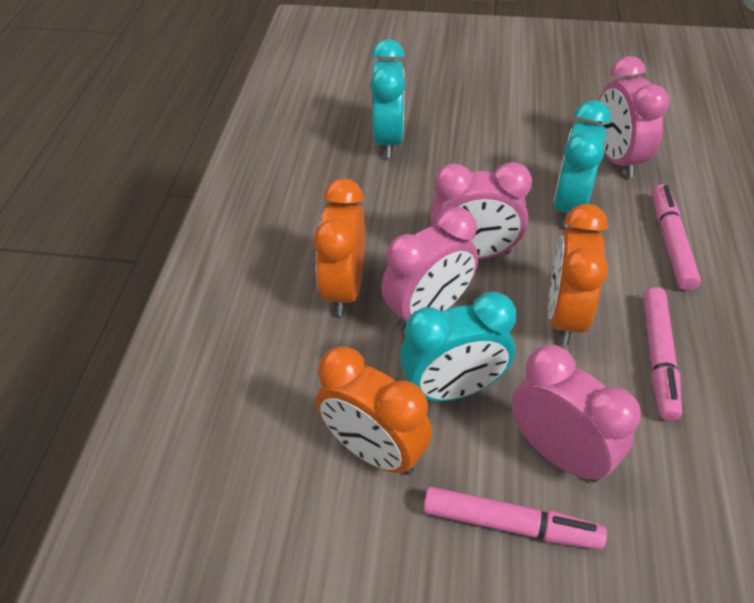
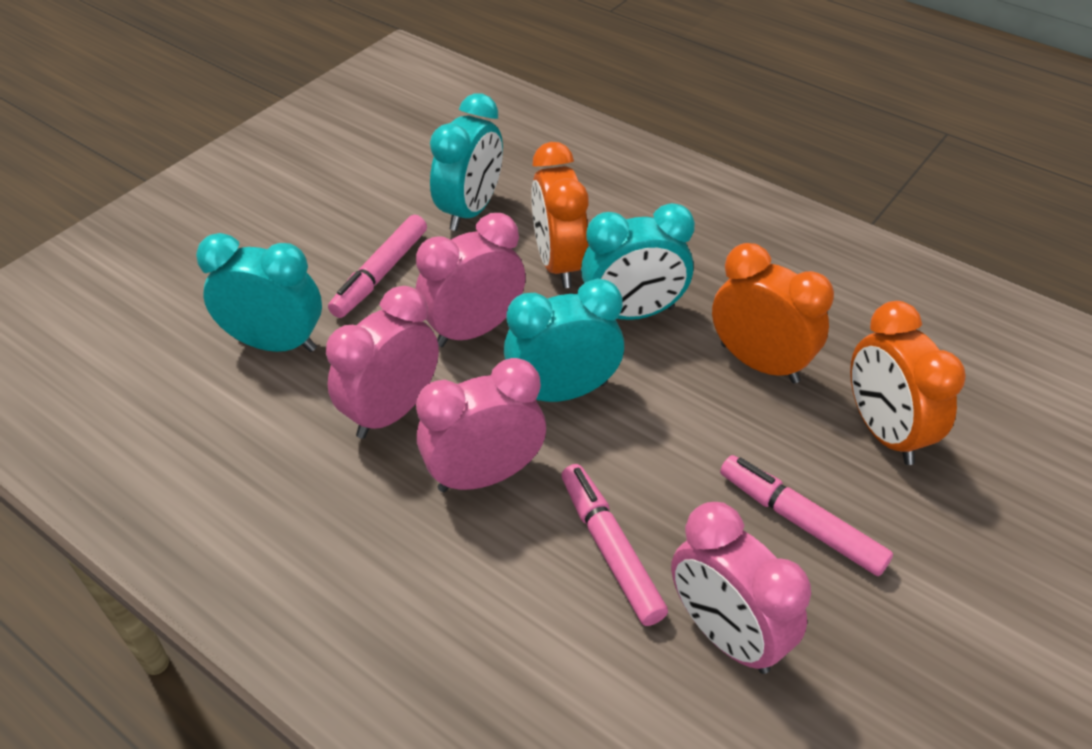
turquoise clock: [370,39,405,158] [400,292,517,401] [553,100,611,227] = 3 -> [196,233,322,352] [430,93,503,231] [504,279,624,402] [581,203,695,320] = 4

